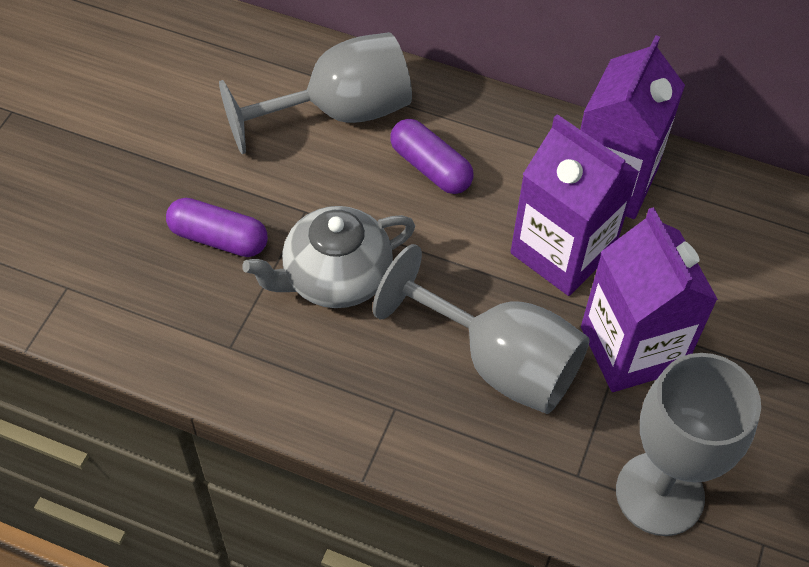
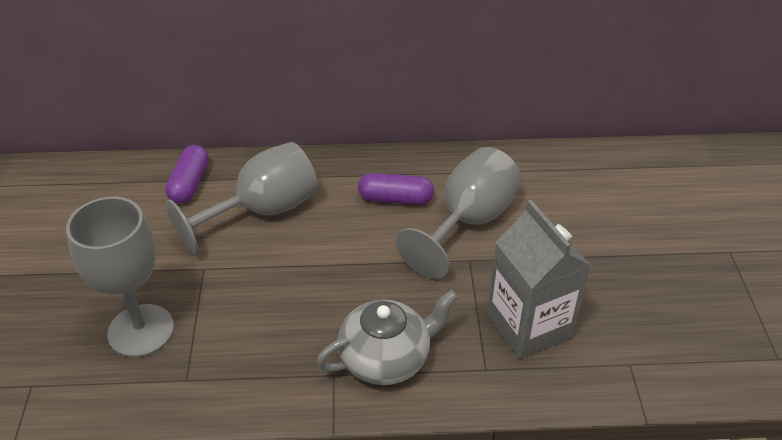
grey carton: none = 0 -> [487,200,591,359] = 1
purple carton: [511,114,639,296] [580,35,685,219] [581,207,718,392] = 3 -> none = 0

